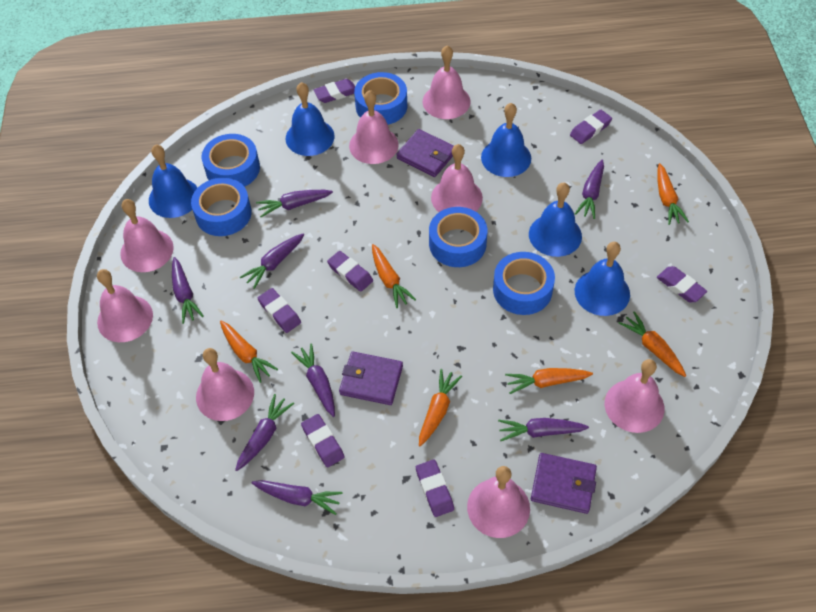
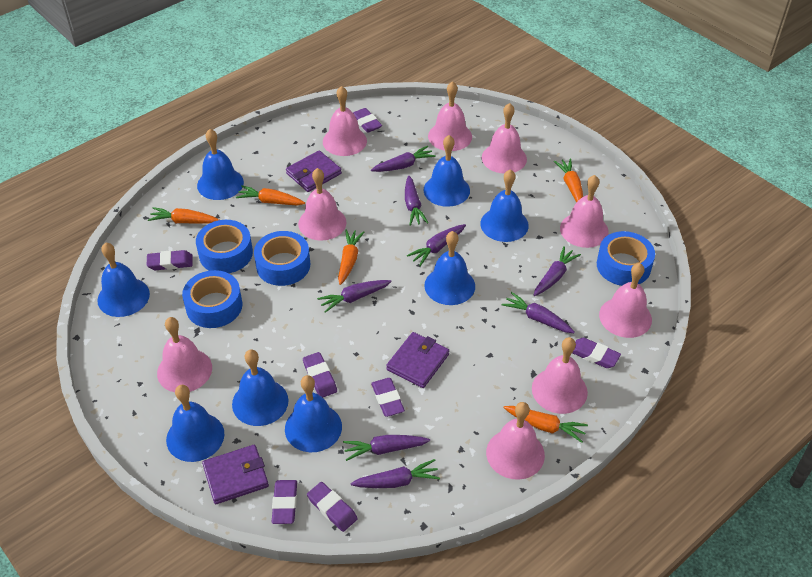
blue bell: [149,144,198,218] [286,82,334,156] [481,103,531,177] [529,182,582,257] [575,242,630,316] = 5 -> [97,243,150,317] [166,385,224,462] [197,129,244,200] [232,349,288,426] [285,375,342,452] [424,135,470,207] [424,231,475,305] [480,169,529,242] = 8
blue tape: [191,178,252,236] [202,134,260,187] [354,72,407,125] [429,207,487,267] [493,252,555,315] = 5 -> [182,270,242,328] [196,220,253,273] [254,231,310,286] [597,231,655,286] = 4
orange carrot: [220,321,278,383] [372,244,416,308] [419,369,462,447] [505,368,593,394] [619,311,686,377] [657,163,689,225] = 6 -> [148,207,219,224] [236,185,305,205] [338,229,364,285] [503,406,588,443] [554,158,583,203] = 5
pink bell: [97,269,153,342] [120,199,174,272] [196,348,254,421] [349,90,399,164] [423,45,470,119] [431,144,483,212] [467,466,530,538] [605,359,664,433] = 8 -> [157,317,212,392] [298,168,346,241] [323,86,367,156] [428,81,472,151] [482,103,527,174] [486,402,545,480] [532,337,588,414] [560,175,609,248] [599,263,652,338] = 9

